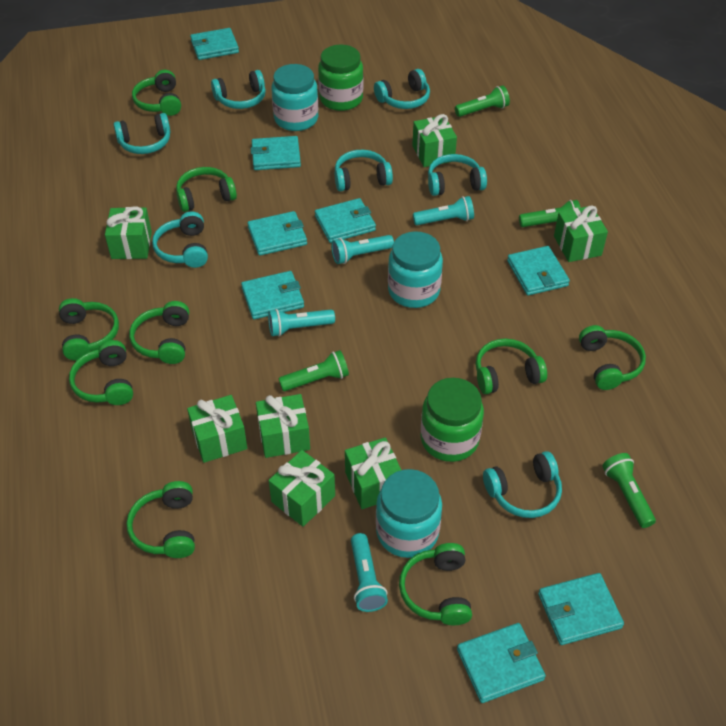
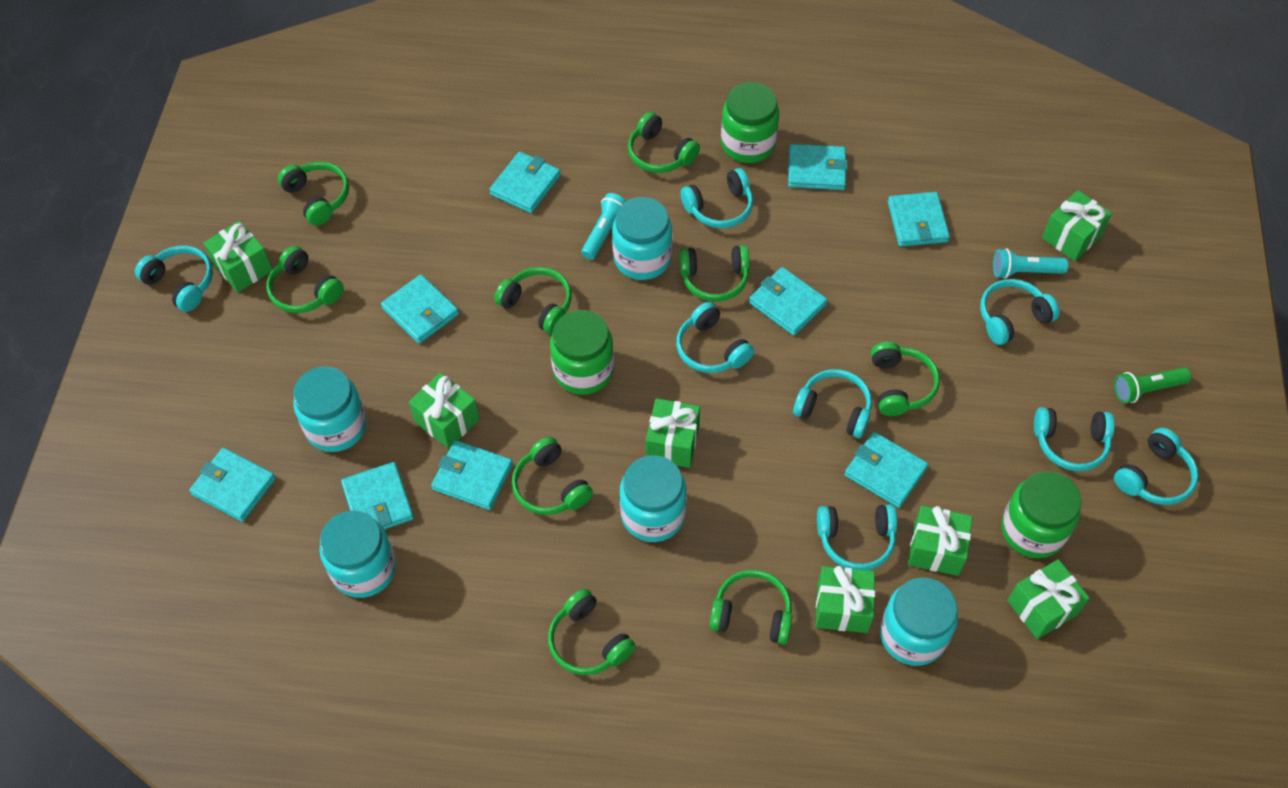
green flashlight: [278,350,349,391] [455,85,510,117] [519,200,580,227] [602,453,656,528] = 4 -> [1114,367,1191,403] = 1
green jar: [318,45,363,111] [421,378,484,462] = 2 -> [550,310,614,395] [721,82,779,163] [1002,471,1081,558] = 3
turquoise flashlight: [268,309,335,337] [331,235,394,264] [351,533,388,612] [413,196,474,225] = 4 -> [581,193,626,260] [993,248,1068,279] = 2
turquoise headphones: [114,113,171,154] [152,211,208,268] [211,70,266,109] [335,150,393,191] [374,69,430,109] [428,154,487,196] [483,451,562,518] = 7 -> [135,246,213,312] [676,302,754,373] [681,168,753,228] [793,369,872,438] [817,504,897,570] [980,279,1060,345] [1034,407,1115,471] [1114,428,1199,505] = 8
turquoise jar: [272,64,318,131] [376,469,442,558] [388,231,443,308] = 3 -> [293,366,367,452] [319,510,396,598] [612,197,672,280] [620,455,687,542] [880,577,958,666] = 5
turquoise wallet: [190,28,239,60] [241,271,304,319] [247,211,307,256] [251,136,301,170] [315,198,376,243] [457,623,546,703] [507,246,570,296] [538,573,624,645] = 8 -> [189,447,276,522] [341,462,414,529] [381,274,459,344] [431,440,513,510] [489,152,561,213] [749,267,827,336] [788,144,848,190] [845,432,928,508] [888,192,950,247] = 9

